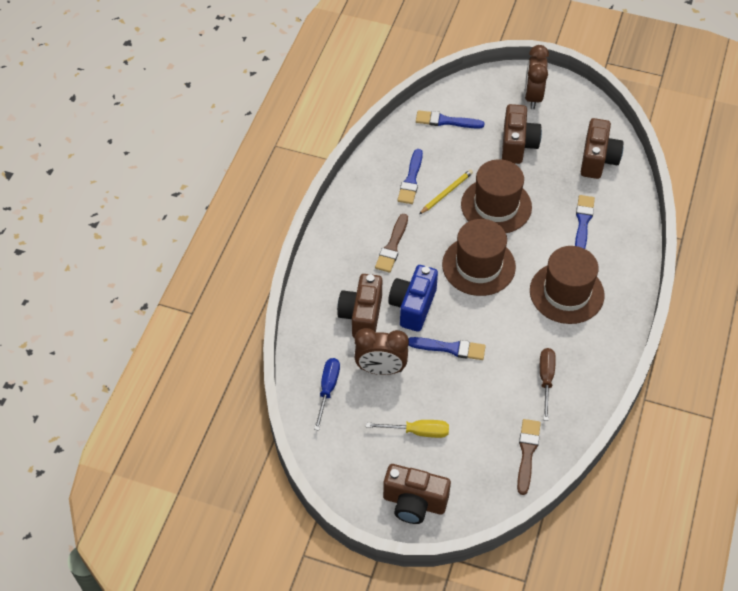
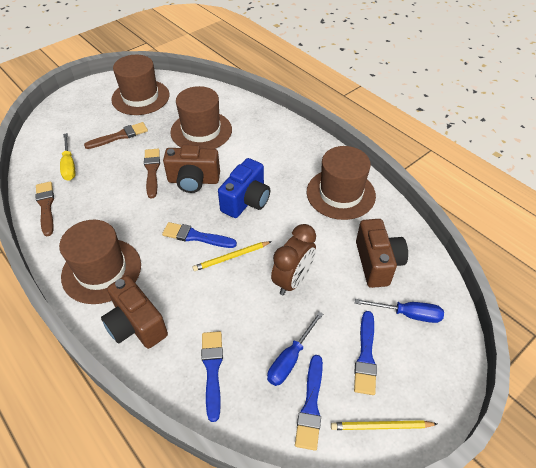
blue screwdriver: [314,358,340,431] = 1 -> [267,312,323,386] [355,299,444,323] = 2
brown brush: [375,214,408,272] [517,419,541,495] = 2 -> [35,181,54,236] [84,122,148,149] [144,149,160,198] = 3
brown camera: [337,274,382,338] [383,464,451,524] [502,104,542,164] [581,118,624,179] = 4 -> [101,275,168,349] [163,145,220,193] [356,219,408,288] = 3
brown clock: [354,328,409,375] [525,45,549,109] = 2 -> [271,224,316,295] = 1
brown hat: [442,219,516,296] [461,159,532,233] [530,246,605,324] = 3 -> [59,220,141,304] [111,55,169,115] [170,86,232,149] [307,146,376,220] = 4
brown screwdriver: [540,348,556,421] = 1 -> none = 0
yellow pencil: [419,169,473,214] = 1 -> [192,241,272,271] [331,420,437,430] = 2

